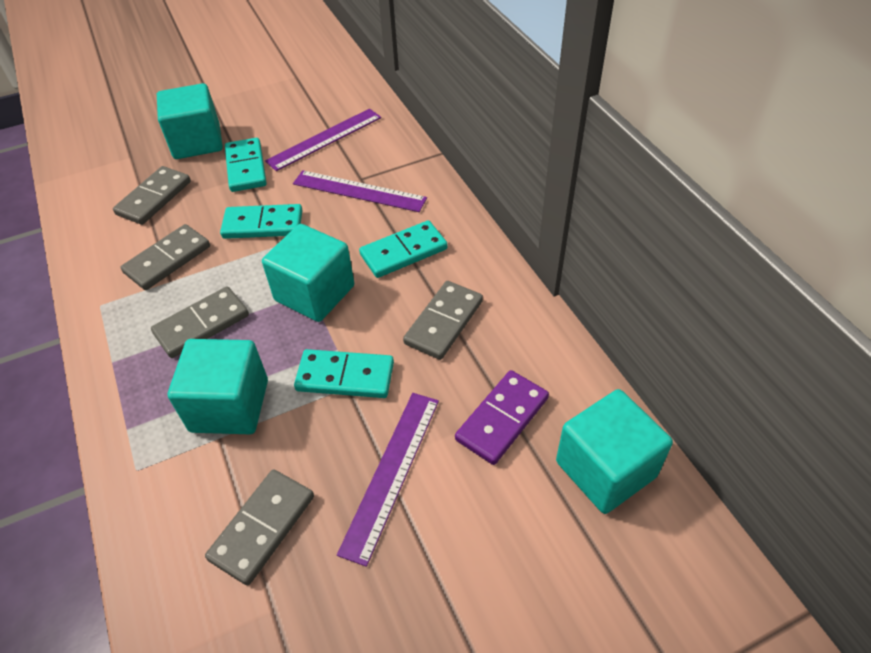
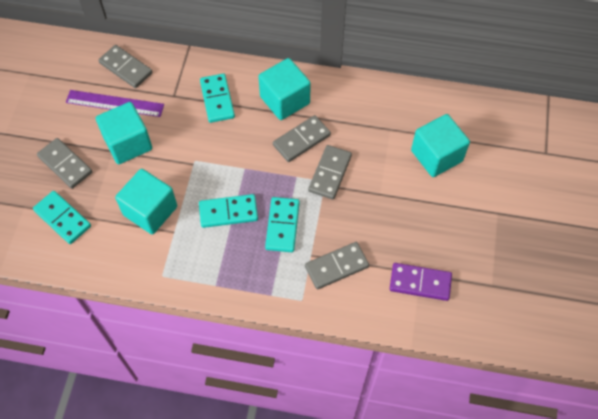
purple ruler: [265,109,381,171] [293,170,427,212] [337,393,439,567] = 3 -> [66,90,164,117] = 1

